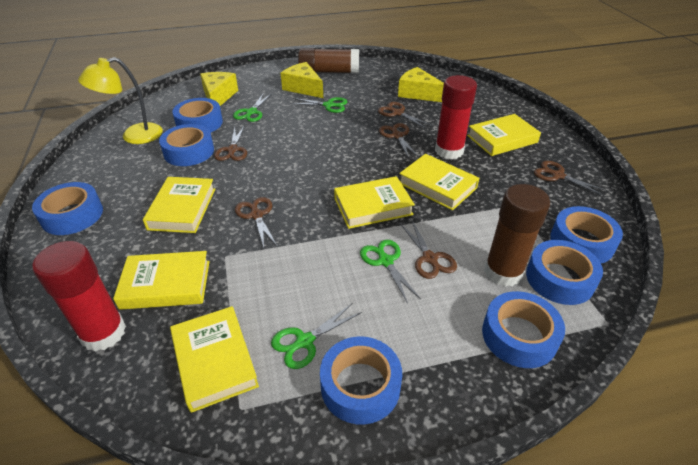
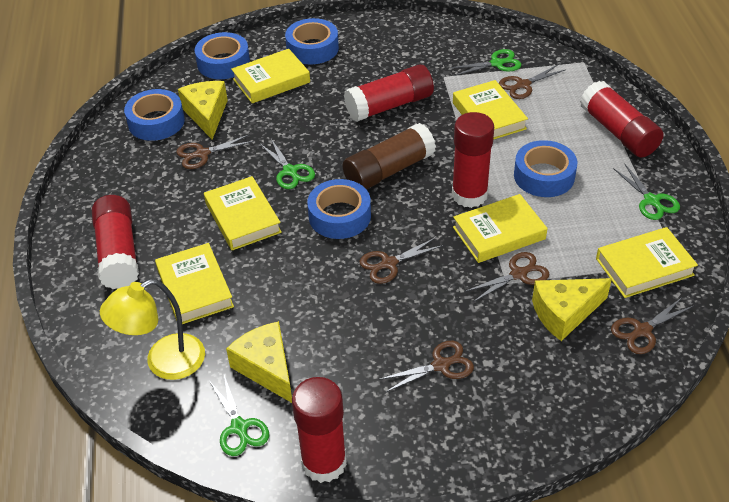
blue tape: [32,182,103,235] [159,124,214,166] [172,98,223,133] [320,337,402,425] [482,291,565,368] [526,240,603,305] [550,206,623,263] = 7 -> [124,89,185,141] [195,32,250,79] [285,18,339,64] [307,179,371,239] [514,140,577,197] = 5
brown glue stick: [298,48,359,74] [484,184,550,287] = 2 -> [343,123,436,190] = 1
red glue stick: [32,241,126,352] [435,75,477,160] = 2 -> [92,195,139,289] [292,377,347,483] [344,64,434,122] [452,112,494,208] [580,81,664,158] = 5

